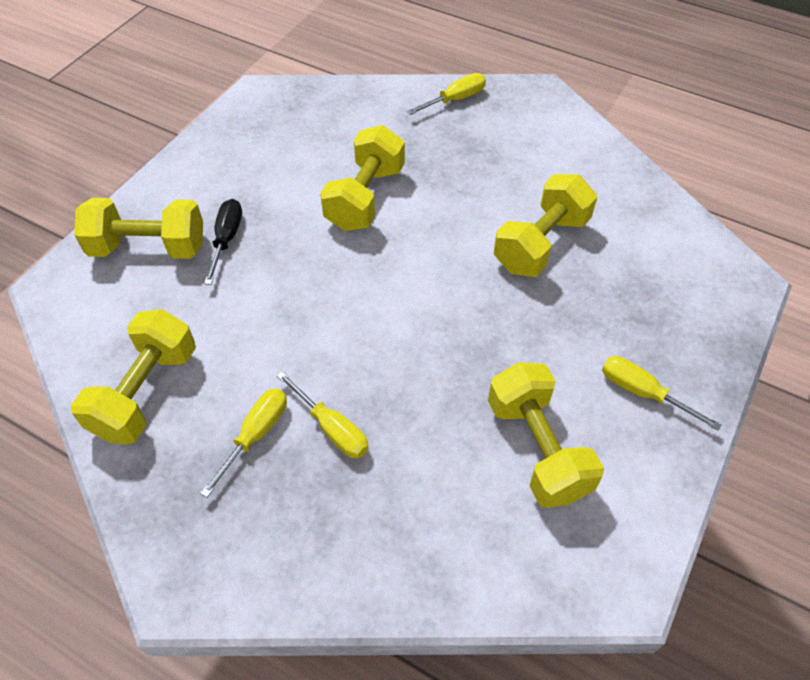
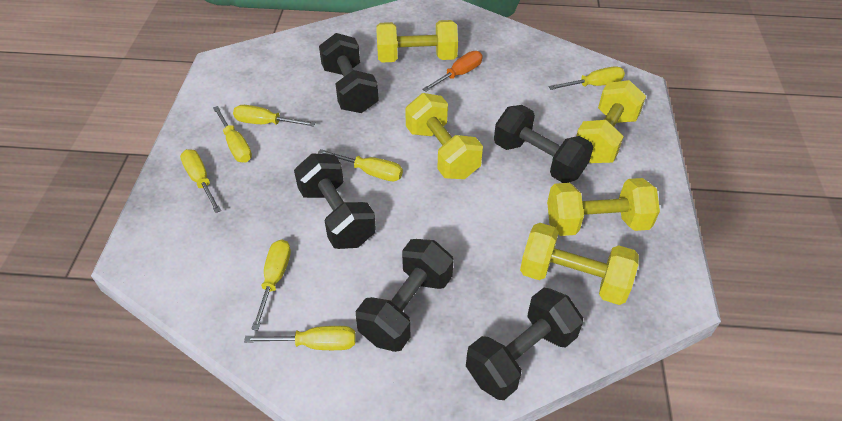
black dumbbell: none = 0 -> [294,153,376,249] [319,33,379,113] [356,239,453,352] [466,288,583,400] [494,105,593,183] = 5
black screwdriver: [204,199,242,285] = 1 -> none = 0
orange screwdriver: none = 0 -> [422,51,483,92] = 1
yellow screwdriver: [200,388,287,498] [276,371,369,459] [407,73,486,115] [602,356,722,431] = 4 -> [180,149,221,213] [213,106,252,163] [233,105,316,126] [244,326,356,350] [251,239,291,331] [318,149,403,181] [549,66,625,90] = 7

